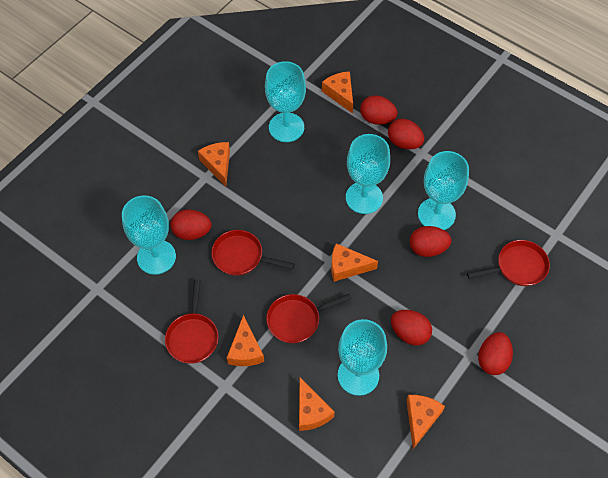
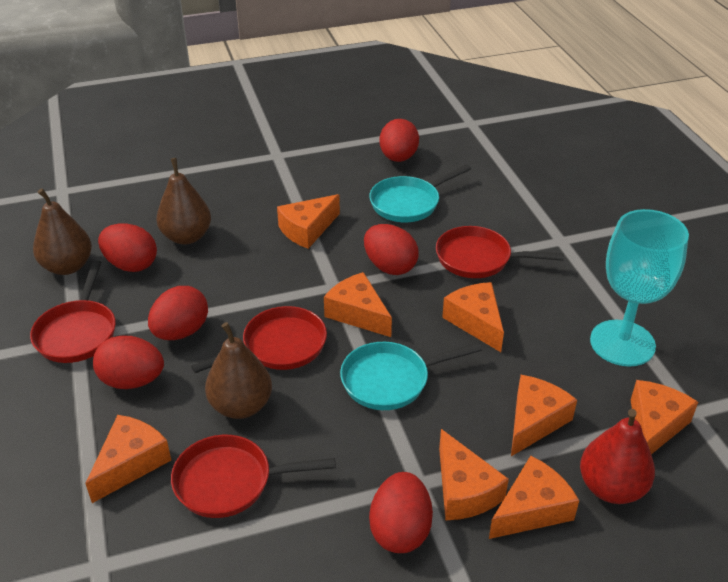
brown pear: none = 0 -> [33,188,92,275] [156,158,211,244] [205,322,272,419] = 3
orange cheese: [198,142,230,186] [227,315,264,366] [299,377,335,431] [322,71,353,114] [331,243,378,282] [406,395,445,449] = 6 -> [85,415,171,503] [277,194,340,249] [324,272,392,337] [439,429,509,521] [442,282,504,352] [489,456,579,539] [511,375,577,456] [631,380,698,454] = 8
red pear: none = 0 -> [580,409,655,504] = 1
turquoise goblet: [122,195,176,275] [265,61,306,142] [338,319,387,396] [346,134,390,214] [418,151,469,230] = 5 -> [590,209,689,366] = 1
turquoise pan: none = 0 -> [340,342,482,410] [369,164,471,222] = 2

